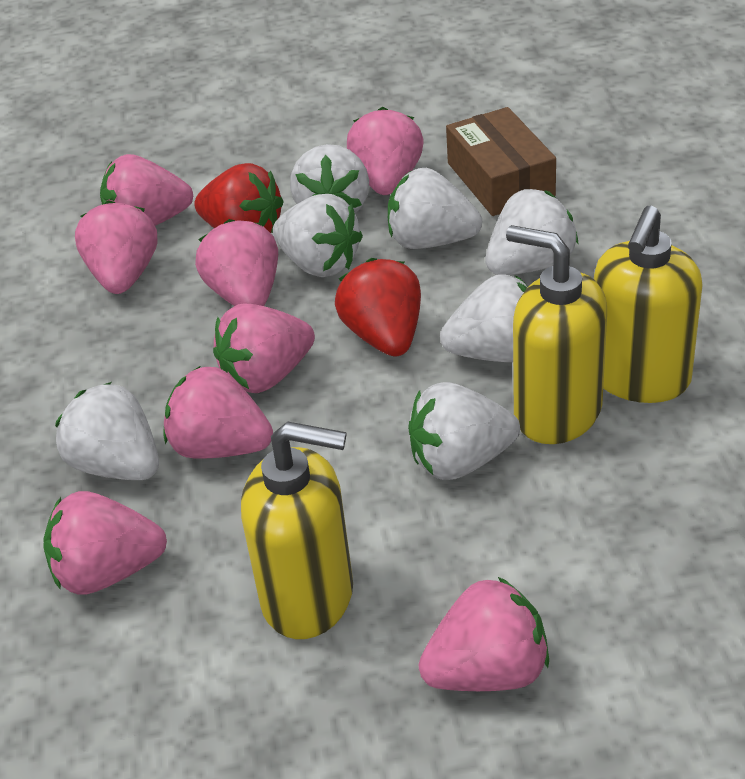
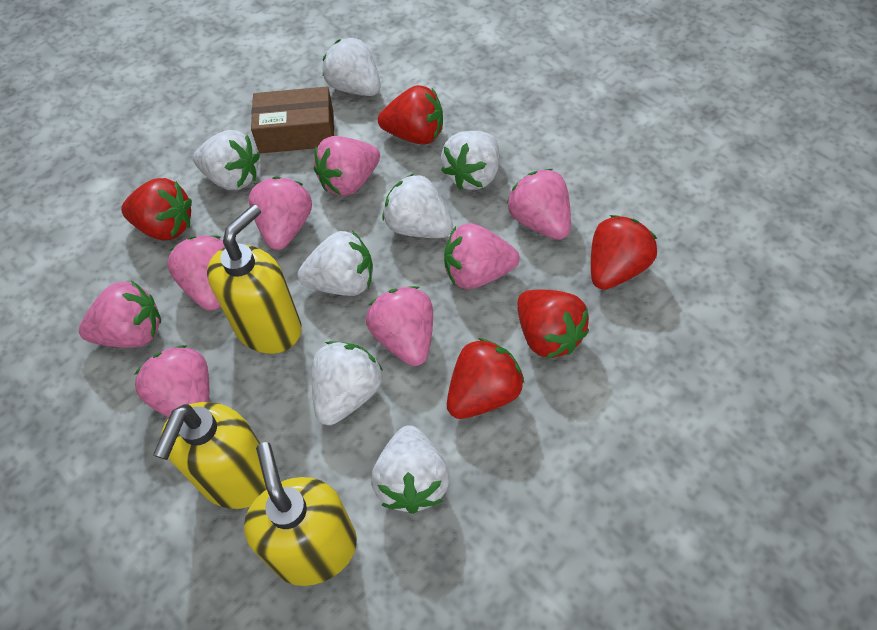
red strawberry: [194,163,284,233] [335,258,421,356] = 2 -> [121,178,192,240] [378,85,443,144] [447,338,524,419] [517,290,589,359] [591,215,657,290] = 5

